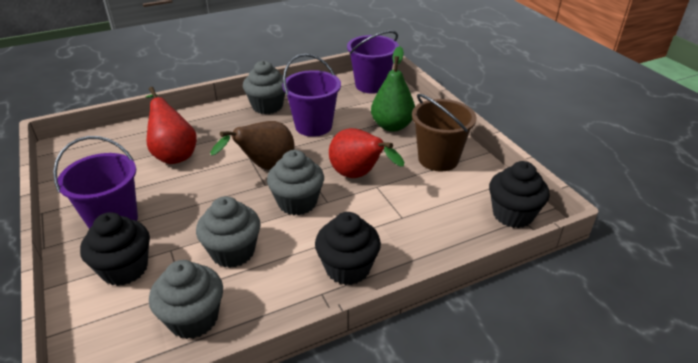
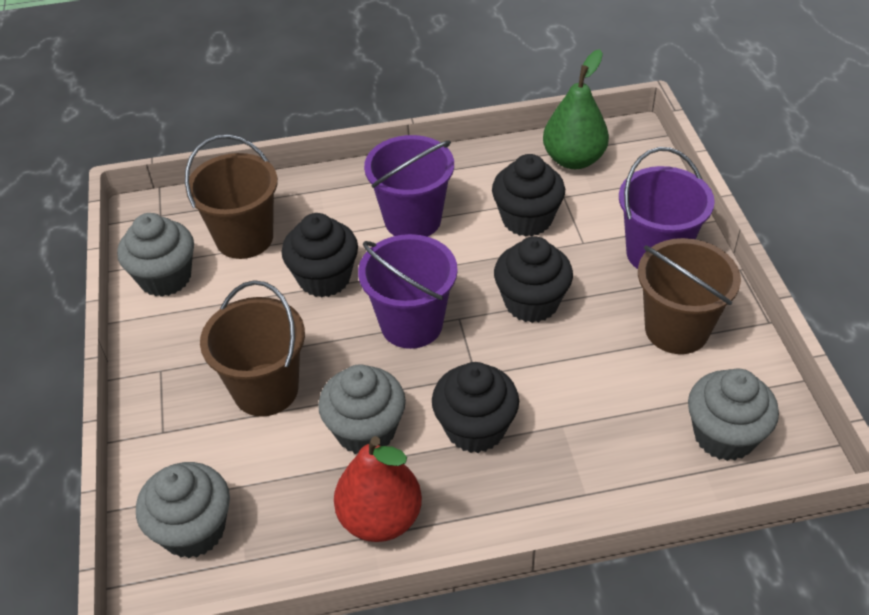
black cupcake: [80,212,150,286] [315,212,381,285] [489,161,550,228] = 3 -> [282,213,358,297] [432,362,519,453] [492,154,565,237] [494,236,573,323] = 4
brown bucket: [412,94,477,172] = 1 -> [185,135,278,259] [200,280,305,417] [638,238,741,354] = 3
brown pear: [211,121,295,170] = 1 -> none = 0
red pear: [146,87,197,164] [329,128,404,178] = 2 -> [334,436,422,542] = 1

